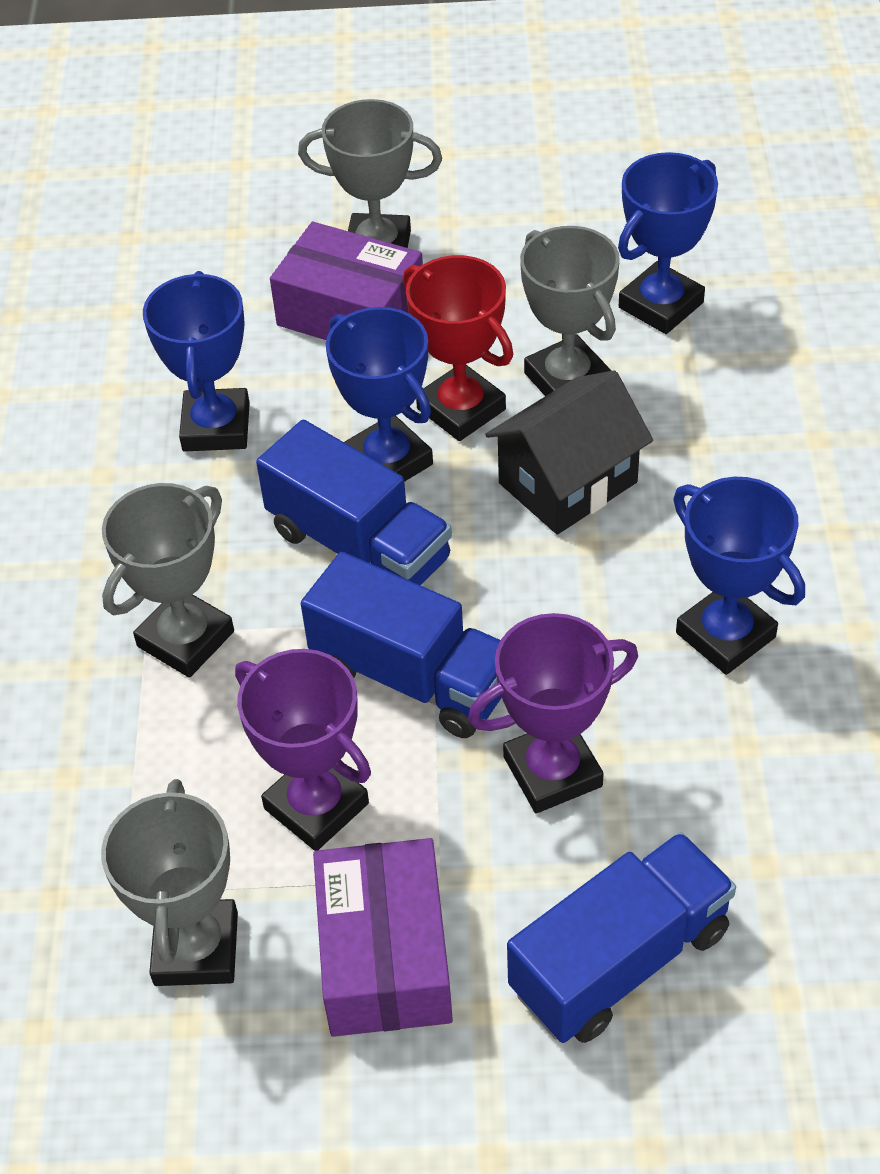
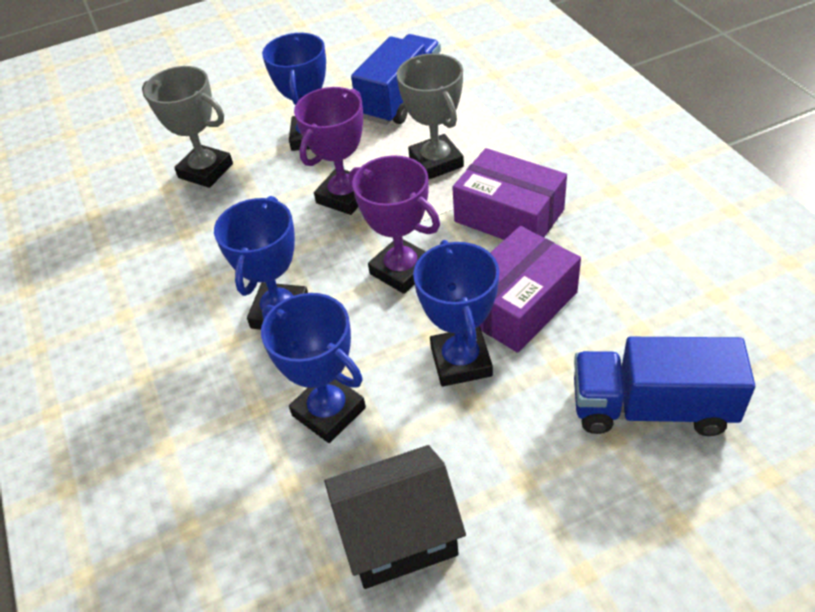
blue truck: [256,420,452,585] [301,552,502,738] [507,832,736,1043] = 3 -> [351,34,441,125] [574,337,755,436] = 2
grey trophy: [101,779,238,986] [102,483,234,678] [298,99,442,248] [520,226,620,396] = 4 -> [142,66,233,188] [397,53,464,180] = 2
red trophy: [403,255,513,441] = 1 -> none = 0

